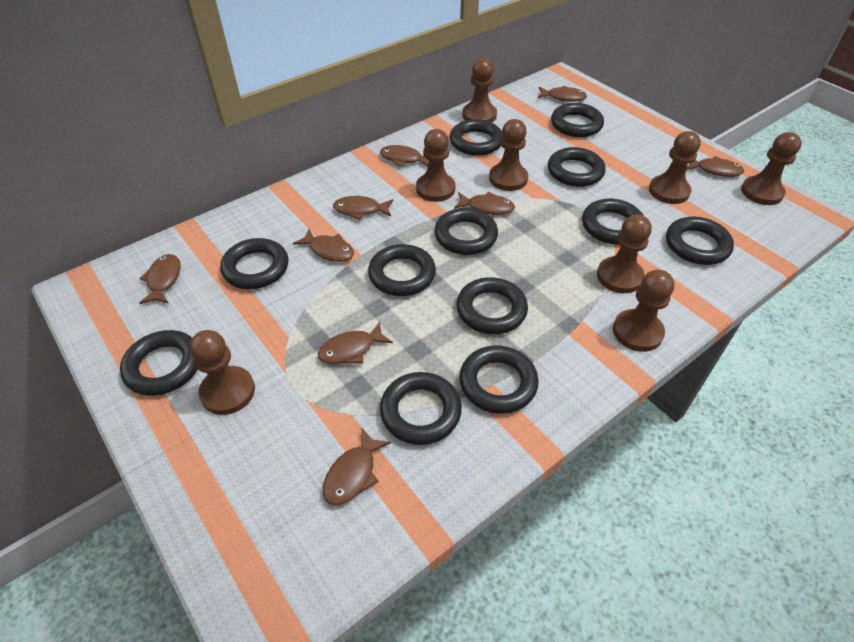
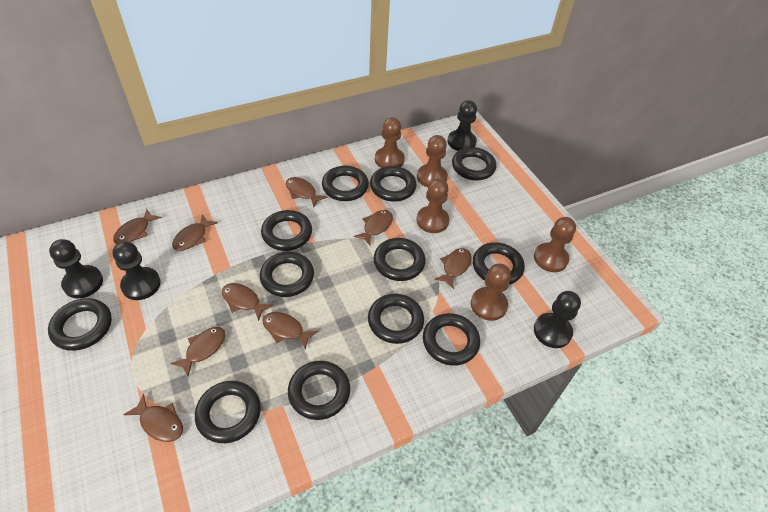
black pawn: none = 0 -> [49,239,103,298] [113,241,161,300] [448,100,477,151] [534,291,581,348] = 4
brown pawn: [189,330,255,415] [416,129,456,202] [462,58,497,122] [489,119,528,191] [597,214,652,293] [613,270,674,352] [649,131,701,204] [741,132,802,205] = 8 -> [375,117,405,168] [416,178,449,233] [417,135,448,187] [471,263,511,321] [534,217,576,272] = 5

